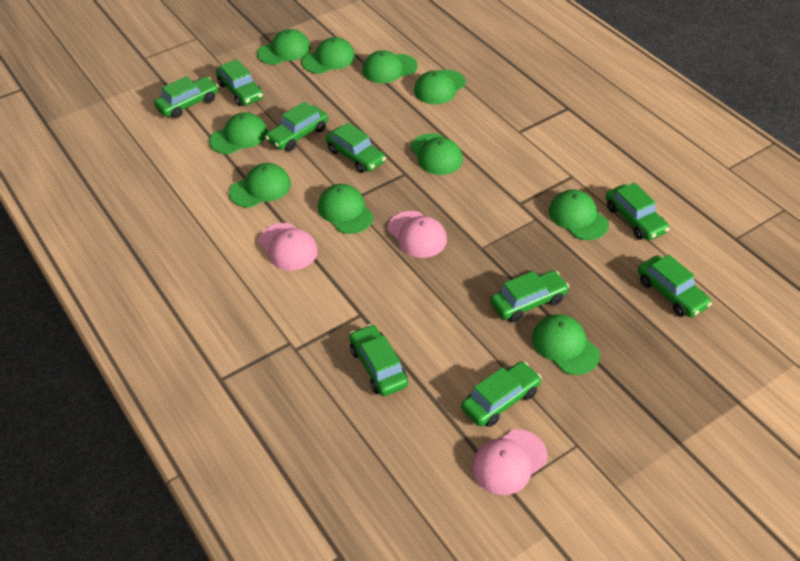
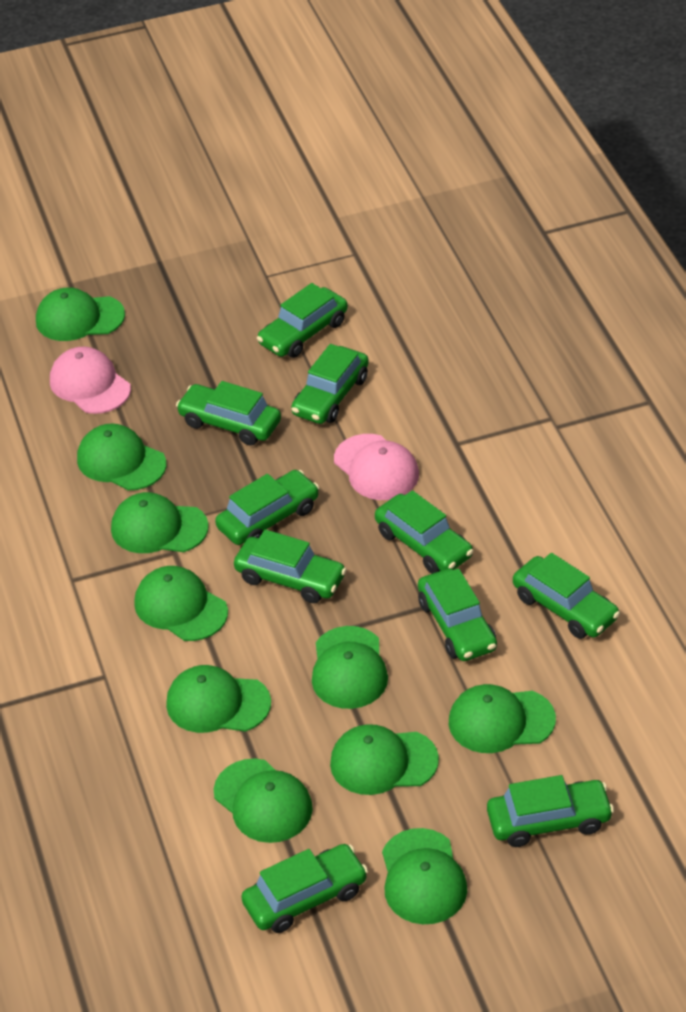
green car: [154,76,219,119] [216,59,263,106] [265,102,328,151] [325,122,386,173] [349,324,408,396] [461,361,542,427] [490,270,569,322] [606,183,670,240] [638,255,712,318] = 9 -> [176,381,281,446] [215,470,319,545] [234,529,347,603] [241,844,368,933] [257,283,348,358] [291,344,369,424] [375,490,474,574] [418,568,497,661] [487,775,614,847] [513,553,620,639] = 10
pink cap: [259,223,318,271] [388,211,447,258] [472,429,548,495] = 3 -> [50,346,131,414] [334,434,419,500] = 2

